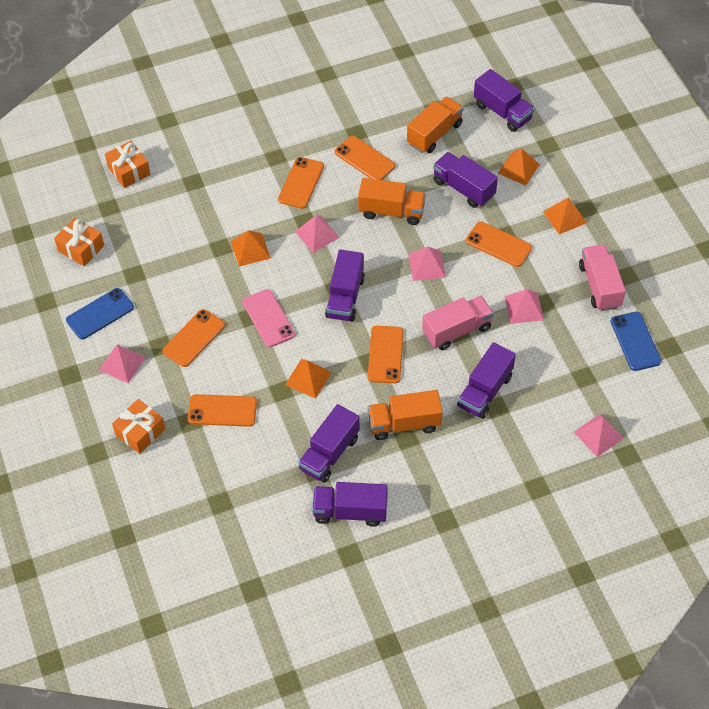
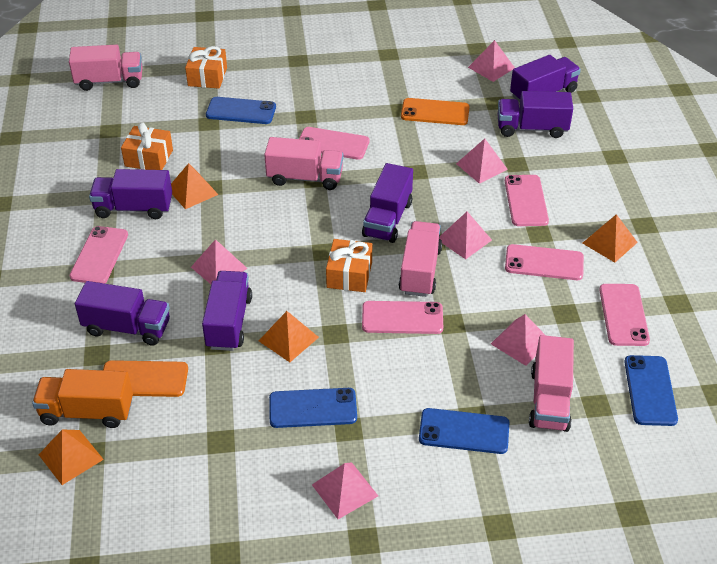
blue phone: [66,288,134,339] [610,312,661,371] = 2 -> [206,97,276,124] [269,388,357,428] [419,408,509,454] [624,355,678,426] = 4
orange phone: [163,309,225,367] [188,394,257,427] [278,157,324,209] [335,136,395,180] [368,326,403,383] [466,221,532,267] = 6 -> [103,360,188,397] [401,98,470,125] = 2
orange truck: [358,178,426,225] [368,390,443,440] [407,97,463,153] = 3 -> [32,369,133,428] = 1
pink phone: [242,289,295,347] = 1 -> [70,226,128,284] [299,127,369,160] [362,301,443,334] [505,175,549,226] [505,244,584,280] [599,284,650,346] = 6
pink pyramid: [99,345,146,383] [295,215,340,253] [408,247,446,281] [505,289,544,324] [574,414,624,457] = 5 -> [191,239,248,284] [312,462,378,519] [439,212,492,259] [456,138,508,184] [468,40,515,82] [491,314,545,366] = 6
pink truck: [422,296,494,350] [579,244,626,311] = 2 -> [69,45,142,91] [264,137,343,190] [399,221,442,297] [529,335,574,432] = 4

